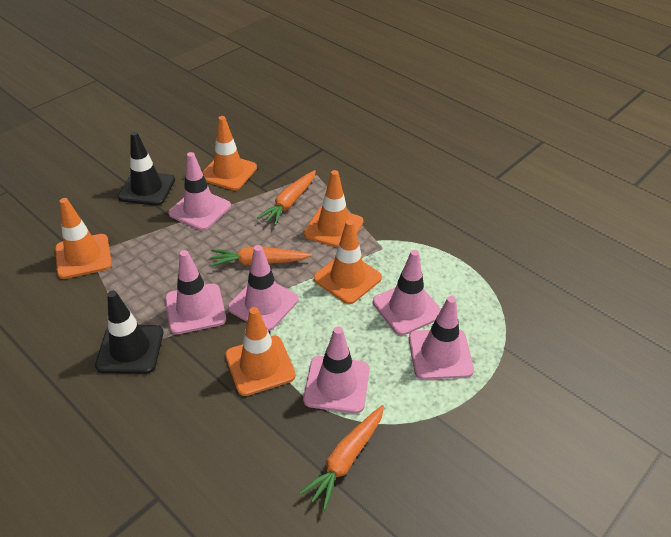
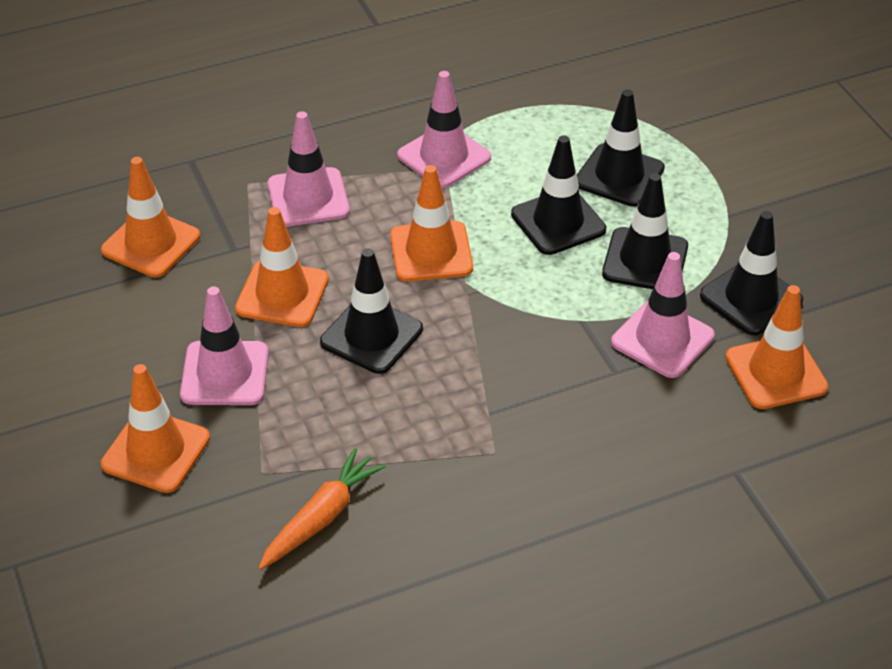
black traffic cone: [95,291,163,374] [118,131,175,206] = 2 -> [320,248,423,374] [511,135,606,255] [577,90,665,207] [602,173,688,289] [700,211,803,335] = 5
orange carrot: [210,247,312,267] [257,170,316,226] [299,405,384,510] = 3 -> [259,448,386,570] = 1
pink traffic cone: [165,250,226,334] [168,152,231,231] [228,245,298,331] [303,326,370,413] [373,250,441,335] [409,296,474,380] = 6 -> [180,286,269,405] [268,111,350,227] [397,71,491,188] [611,252,715,378] = 4

